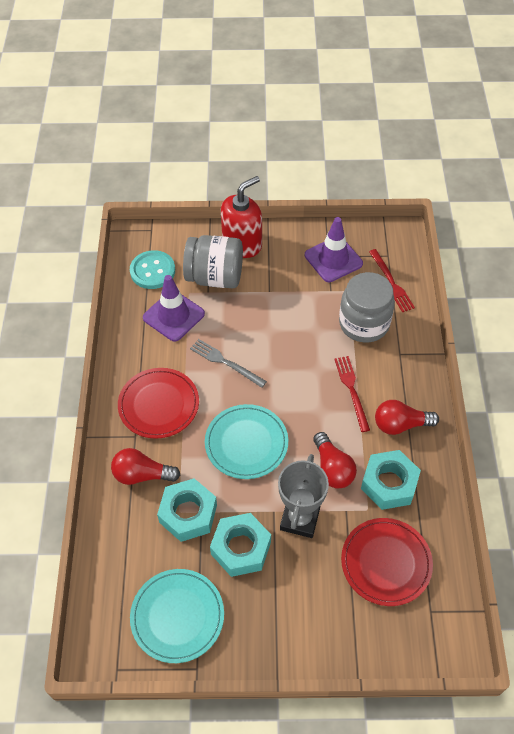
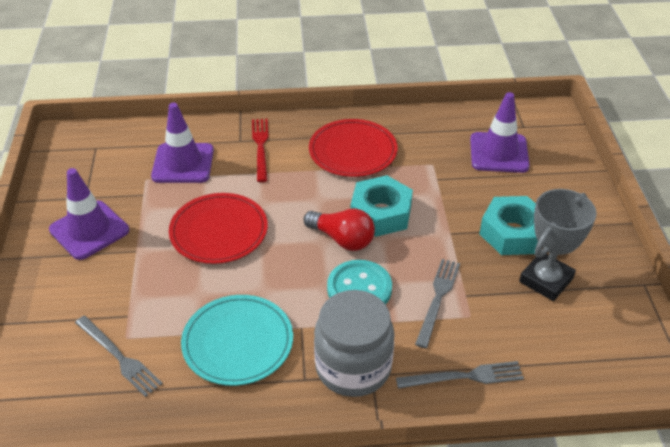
grey fork: [190,339,267,388] = 1 -> [75,316,163,397] [396,361,524,389] [415,259,460,348] = 3
grey jar: [183,235,243,288] [339,272,395,343] = 2 -> [314,290,395,397] = 1
purple traffic cone: [143,275,205,341] [305,217,363,282] = 2 -> [49,168,129,260] [151,103,214,183] [470,92,530,173] = 3
red fork: [334,356,370,432] [369,249,415,312] = 2 -> [252,119,269,182] = 1
red light bulb: [111,448,180,485] [313,432,357,488] [375,400,439,435] = 3 -> [304,208,375,251] = 1
red soap dispenser: [221,176,262,258] = 1 -> none = 0
turquoise nut: [157,478,217,542] [210,513,271,577] [361,450,421,510] = 3 -> [350,175,413,237] [479,196,538,255] = 2
turquoise plate: [130,569,224,663] [205,404,288,479] = 2 -> [181,295,293,386] = 1

